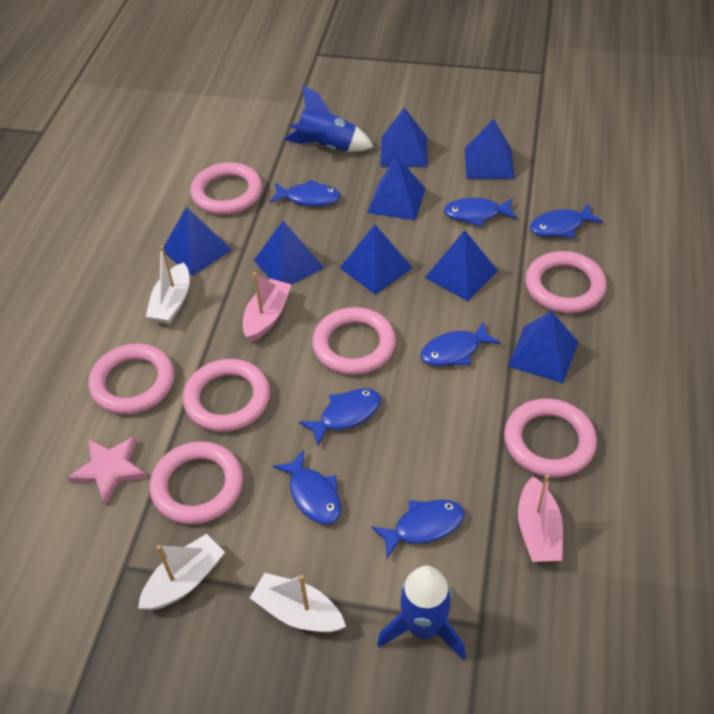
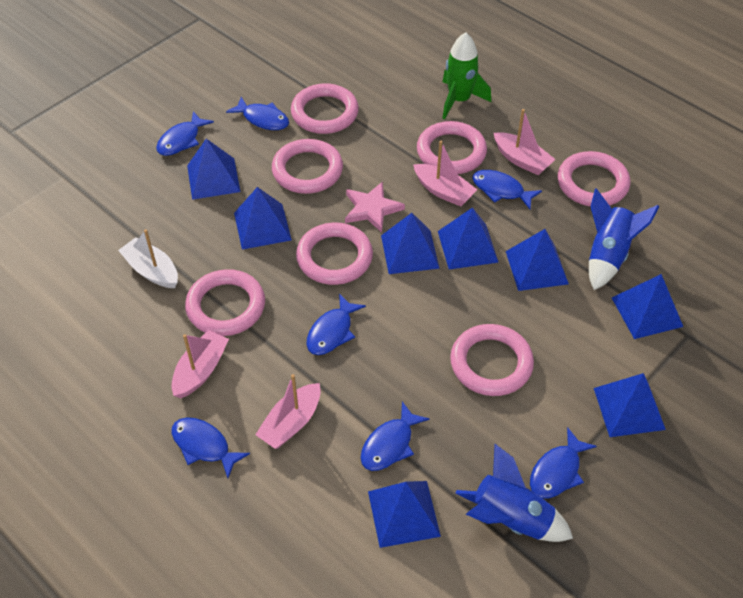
green rocket: none = 0 -> [442,32,491,119] = 1
pink boat: [243,272,292,342] [518,474,563,562] = 2 -> [171,330,229,398] [255,374,321,449] [413,141,478,206] [494,109,556,175] = 4
white boat: [138,534,225,610] [146,245,190,324] [250,573,346,633] = 3 -> [118,229,178,288] = 1

